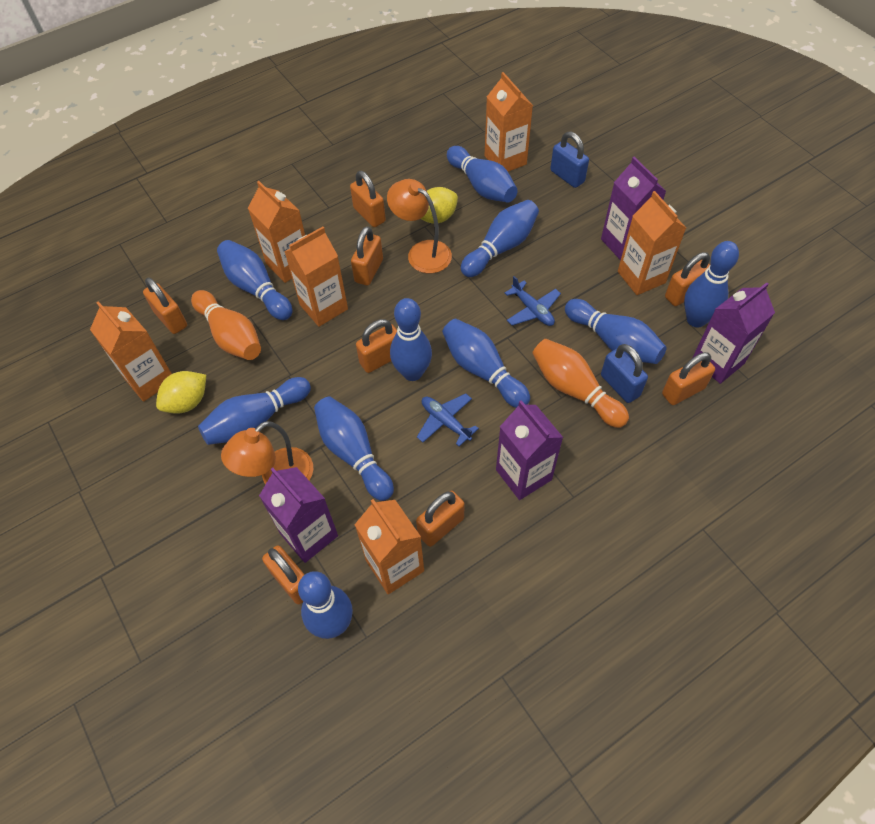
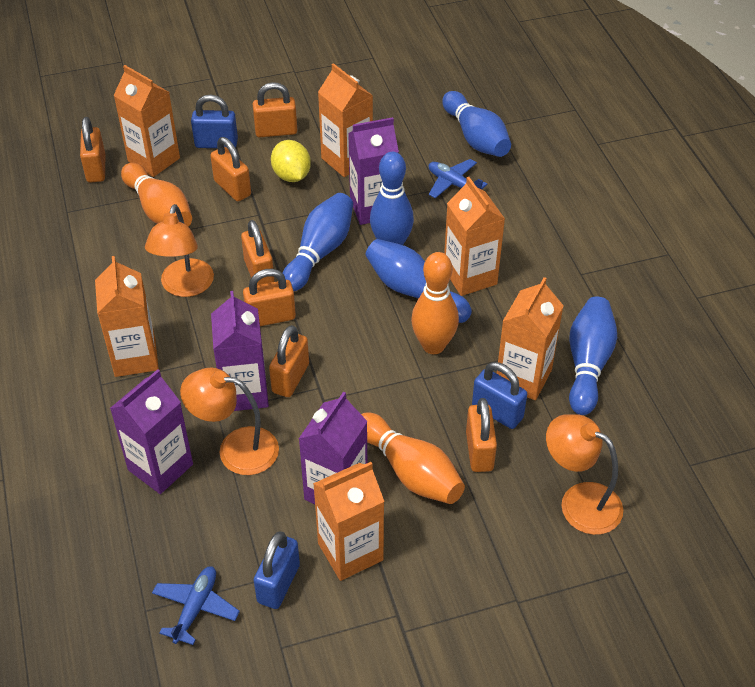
blue bowling pin: [198,377,311,445] [217,240,293,320] [298,571,353,639] [314,397,394,501] [390,298,432,381] [442,319,530,408] [447,146,518,203] [461,200,539,277] [565,299,667,364] [684,241,739,327] = 10 -> [282,193,353,291] [365,239,472,323] [370,152,414,245] [442,91,511,157] [569,297,617,415] = 5
blue padlock: [550,132,589,188] [601,344,648,403] = 2 -> [191,94,238,149] [253,531,300,609] [472,362,527,429] = 3
orange bowling pin: [191,290,261,360] [532,339,629,428] = 2 -> [121,163,192,227] [361,413,465,504] [411,252,459,354] = 3
orange lamp: [221,421,313,484] [387,179,452,273] = 2 -> [145,204,214,297] [180,368,279,475] [546,414,623,535] = 3
orange padlock: [143,278,187,334] [262,545,305,604] [350,171,386,227] [351,226,383,286] [356,319,397,373] [416,491,465,547] [662,352,715,405] [665,252,710,306] = 8 -> [80,117,105,183] [210,137,251,201] [241,220,275,285] [243,269,296,326] [253,82,297,137] [269,325,309,397] [466,398,497,472] = 7
yellow lemon: [156,371,206,414] [421,187,458,223] = 2 -> [271,140,311,182] = 1

